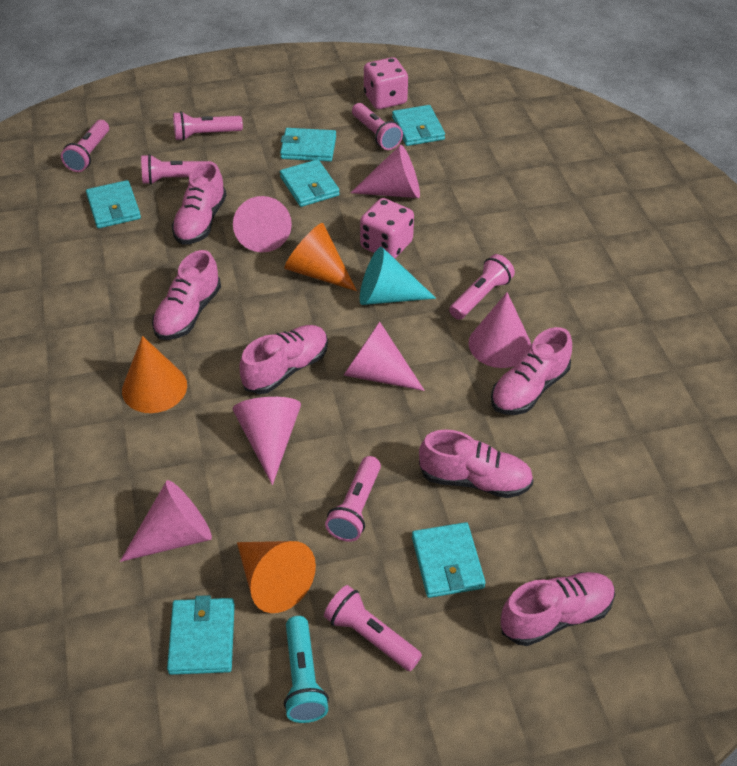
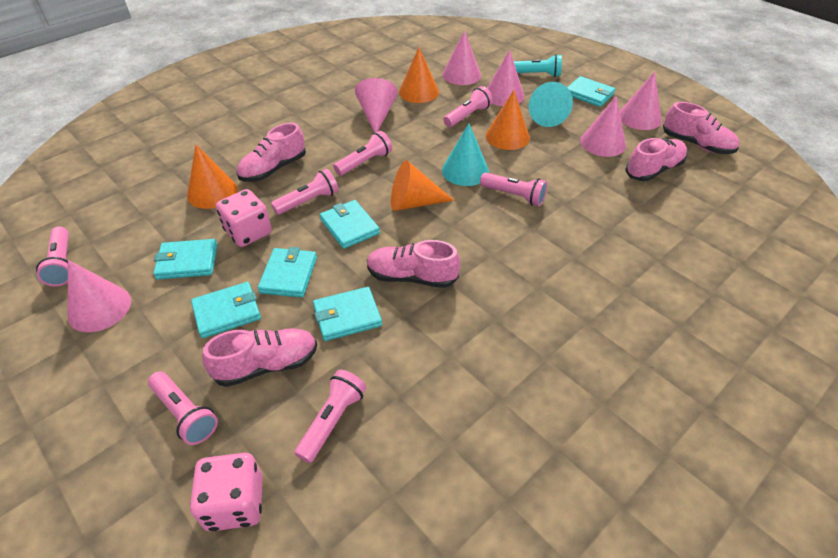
orange cone: [122,336,187,413] [237,541,316,613] [284,223,357,291] = 3 -> [187,144,238,209] [391,160,454,211] [399,47,439,103] [485,90,530,150] = 4
pink shoe: [152,250,221,340] [171,162,226,245] [239,325,328,394] [419,429,534,498] [491,327,572,415] [501,572,615,646] = 6 -> [202,328,317,387] [237,123,306,182] [367,240,460,288] [625,138,687,181] [663,102,739,154] = 5
turquoise cone: [360,247,436,305] = 1 -> [442,123,489,186] [529,82,573,127] = 2

